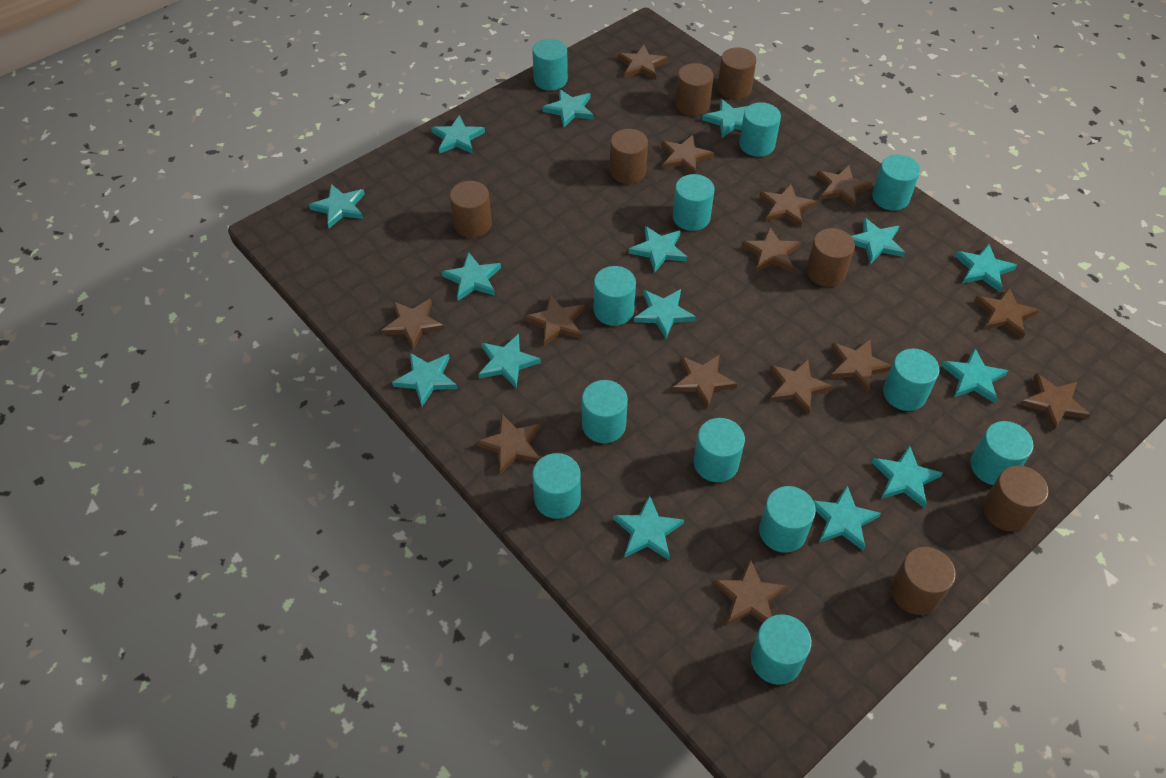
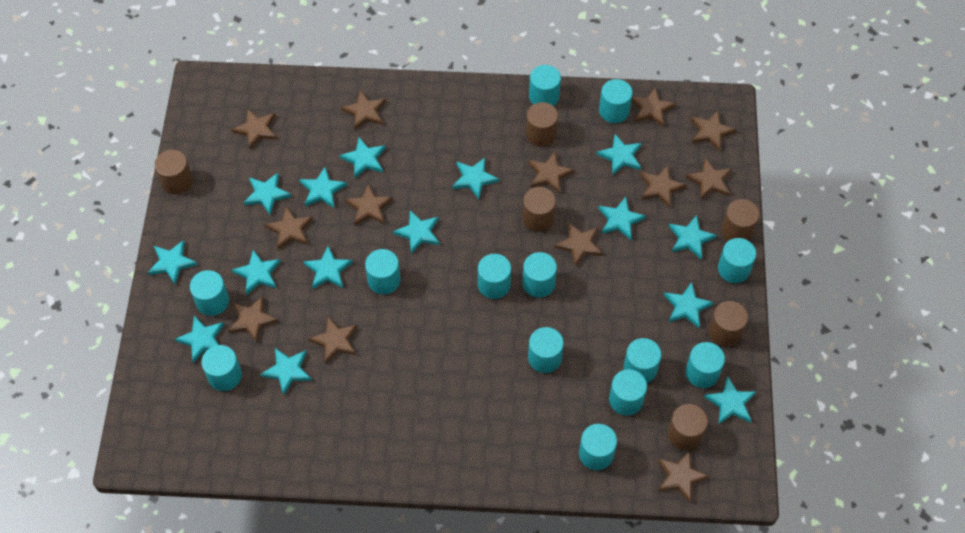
brown cylinder: [450,181,492,238] [610,129,648,184] [675,63,714,116] [718,47,756,100] [806,228,855,287] [891,547,956,615] [983,465,1048,531] = 7 -> [155,150,193,194] [522,187,556,232] [526,102,558,147] [668,404,708,450] [709,301,748,347] [721,199,760,241] = 6
brown star: [381,299,445,350] [476,414,541,474] [525,295,585,346] [618,45,668,80] [661,135,714,174] [672,354,737,409] [713,558,788,625] [742,227,801,272] [759,183,817,227] [769,359,833,415] [816,165,873,208] [830,339,892,393] [974,288,1039,339] [1020,373,1091,431] = 14 -> [228,296,278,343] [231,109,277,149] [265,206,313,250] [308,317,357,364] [341,90,386,130] [345,184,393,225] [528,152,574,193] [554,223,603,267] [631,88,676,127] [640,165,686,208] [658,451,709,503] [685,158,732,200] [691,111,736,151] = 13
turquoise cylinder: [532,39,568,91] [532,453,581,519] [582,380,628,443] [594,266,636,326] [673,174,715,231] [694,418,745,482] [739,102,781,157] [751,614,812,685] [759,486,816,553] [872,155,920,211] [883,348,940,411] [970,421,1034,485] = 12 -> [190,270,229,316] [201,345,242,391] [365,249,400,294] [478,254,511,299] [523,252,557,298] [528,327,564,373] [529,65,561,106] [579,424,617,470] [599,79,633,123] [609,369,647,416] [623,338,661,383] [685,342,725,388] [718,238,756,283] = 13

